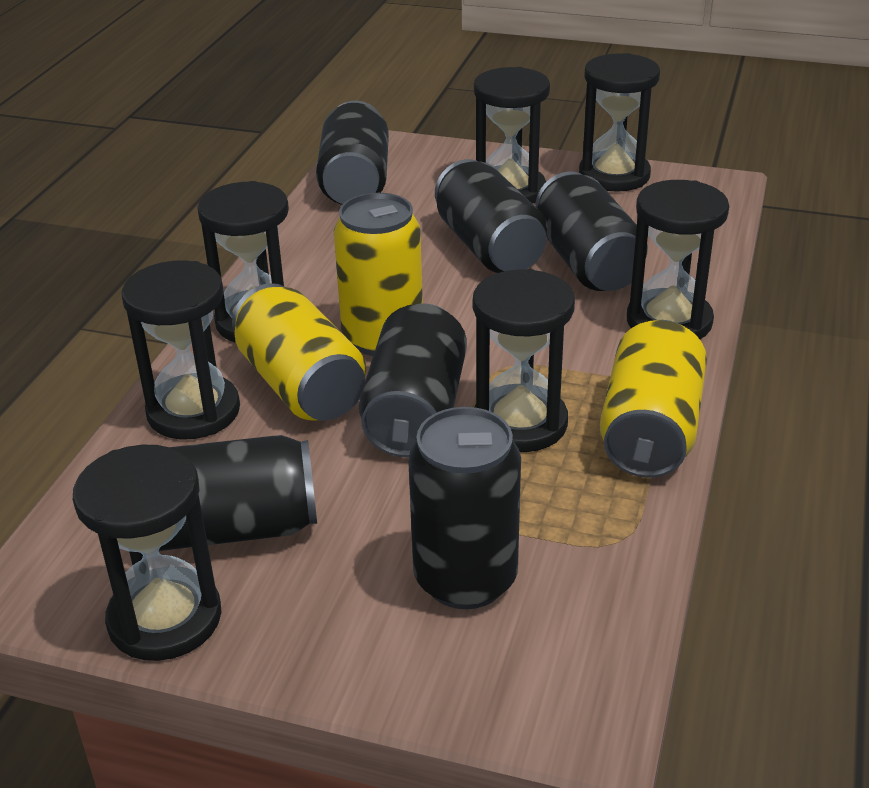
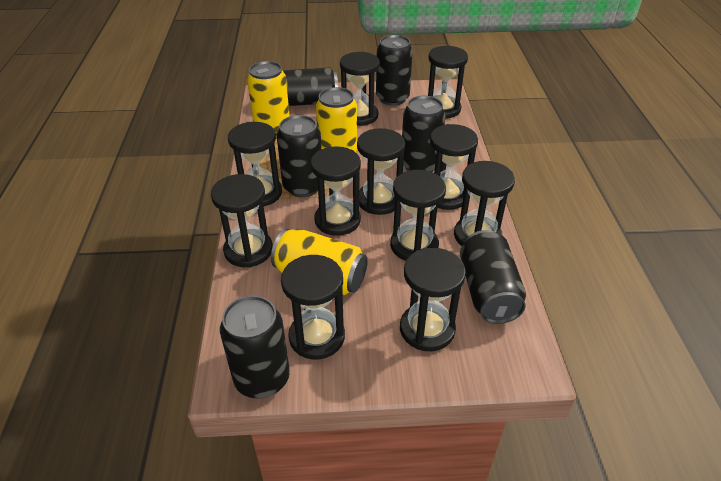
black hourglass: [73,445,221,661] [121,260,240,439] [197,181,289,343] [473,269,575,452] [474,67,550,204] [579,53,660,192] [627,180,729,339] = 7 -> [211,174,273,267] [228,122,282,206] [281,255,345,360] [310,146,361,236] [340,52,380,126] [357,128,405,215] [390,170,446,261] [400,248,466,351] [428,45,468,119] [430,124,478,210] [454,161,515,246] = 11

